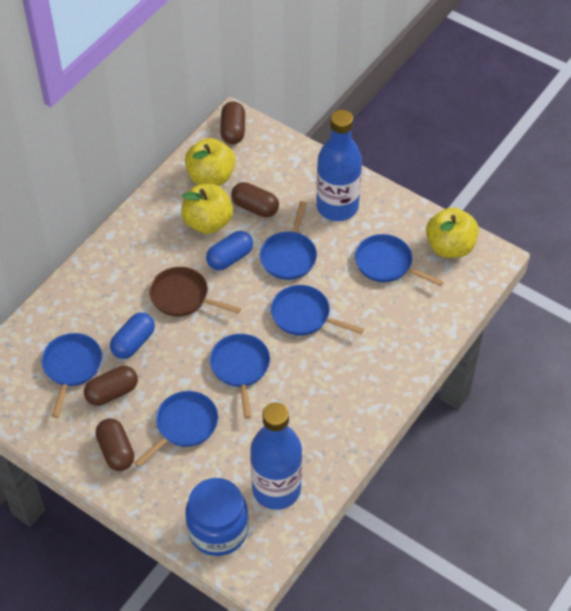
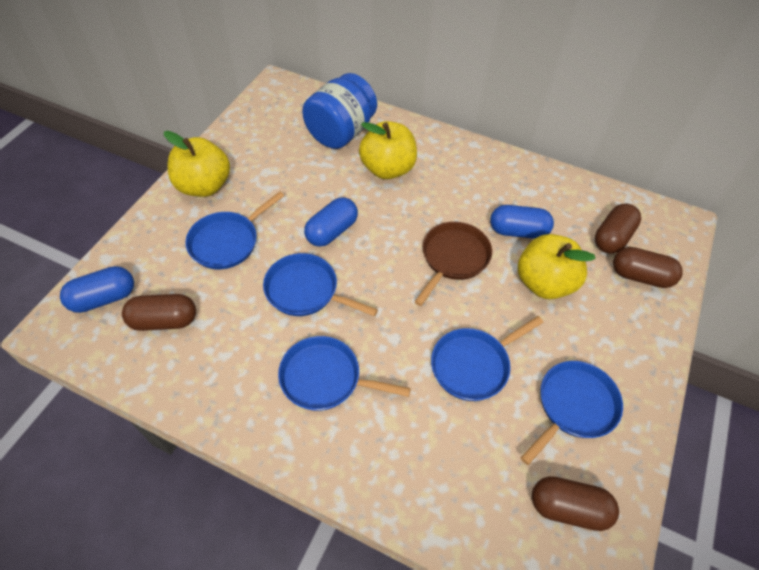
blue bottle: [250,402,302,510] [316,110,362,221] = 2 -> none = 0
blue capsule: [110,312,155,359] [206,231,253,270] = 2 -> [60,266,134,313] [304,197,358,247] [490,205,554,239] = 3
blue pan: [41,333,102,418] [134,391,218,467] [210,334,270,419] [260,201,317,280] [271,285,364,335] [355,234,444,286] = 6 -> [186,191,285,269] [263,253,378,316] [278,336,411,411] [431,316,544,401] [520,361,623,465] = 5

